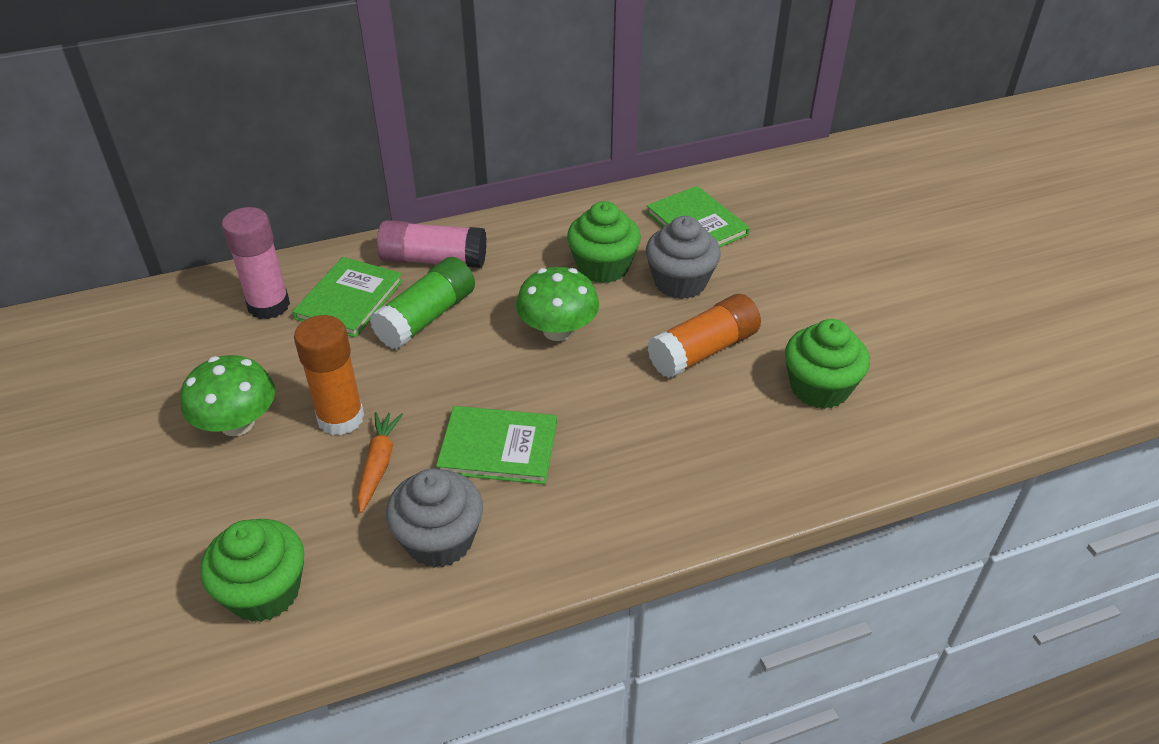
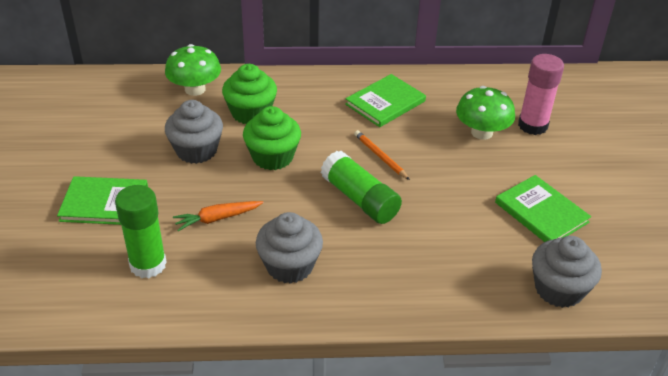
green cupcake: [200,519,304,622] [567,201,641,283] [785,319,870,409] = 3 -> [222,64,277,124] [243,106,301,170] = 2
green glue stick: [370,257,475,349] = 1 -> [115,185,167,278] [321,151,402,224] = 2
grey cupcake: [386,469,483,568] [646,216,721,299] = 2 -> [165,100,223,164] [256,212,323,284] [532,236,602,308] = 3
orange glue stick: [294,315,364,436] [647,294,761,378] = 2 -> none = 0
orange pencil: none = 0 -> [354,130,410,180] = 1
pink glue stick: [222,207,290,319] [377,220,486,268] = 2 -> [518,54,564,135] = 1

